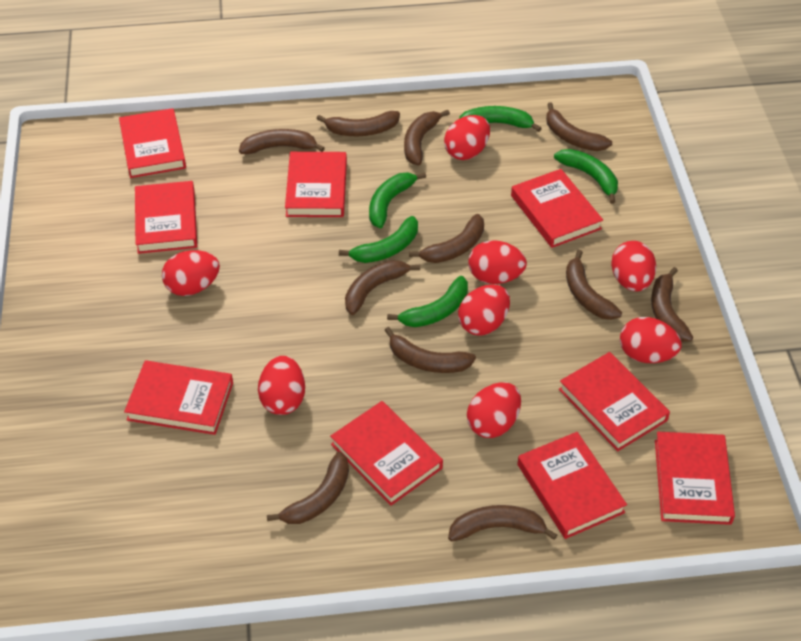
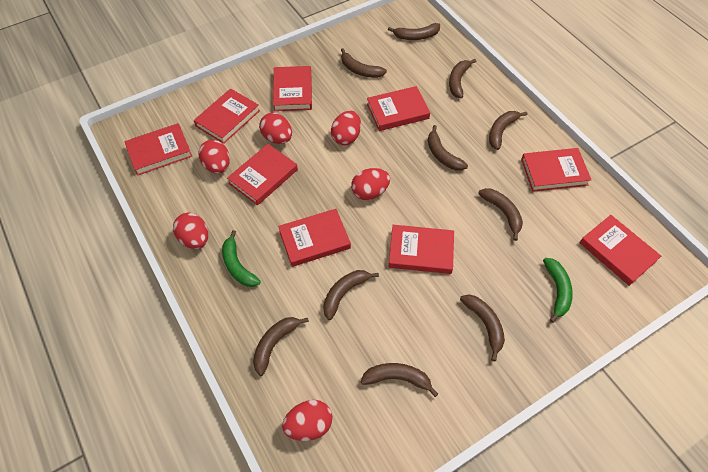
brown banana: [239,129,325,154] [267,452,349,524] [317,111,400,136] [345,260,420,315] [384,327,476,373] [404,110,450,165] [409,214,484,263] [448,505,557,542] [546,102,612,151] [566,250,622,320] [651,267,693,341] = 11 -> [253,317,309,376] [323,270,379,320] [341,48,387,78] [361,363,438,397] [388,23,440,40] [428,125,468,171] [449,59,476,98] [460,294,505,361] [478,188,523,241] [489,111,527,150] = 10
green banana: [339,216,418,263] [369,172,426,229] [387,276,468,327] [459,106,542,132] [554,149,618,204] = 5 -> [222,230,261,287] [543,258,573,323] = 2
red egg: [162,250,220,296] [258,356,305,415] [444,115,490,160] [458,284,510,336] [467,382,521,438] [468,240,527,284] [611,241,656,291] [620,317,682,363] = 8 -> [173,213,208,249] [199,140,230,174] [259,113,292,144] [282,400,333,441] [331,111,361,145] [351,168,390,200] = 6

